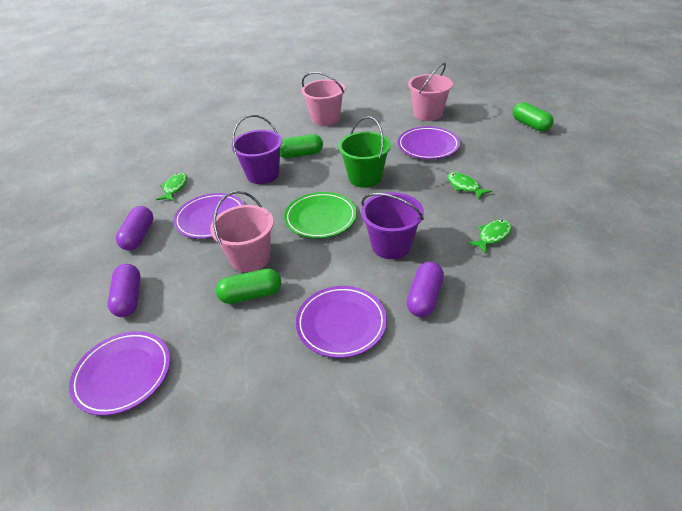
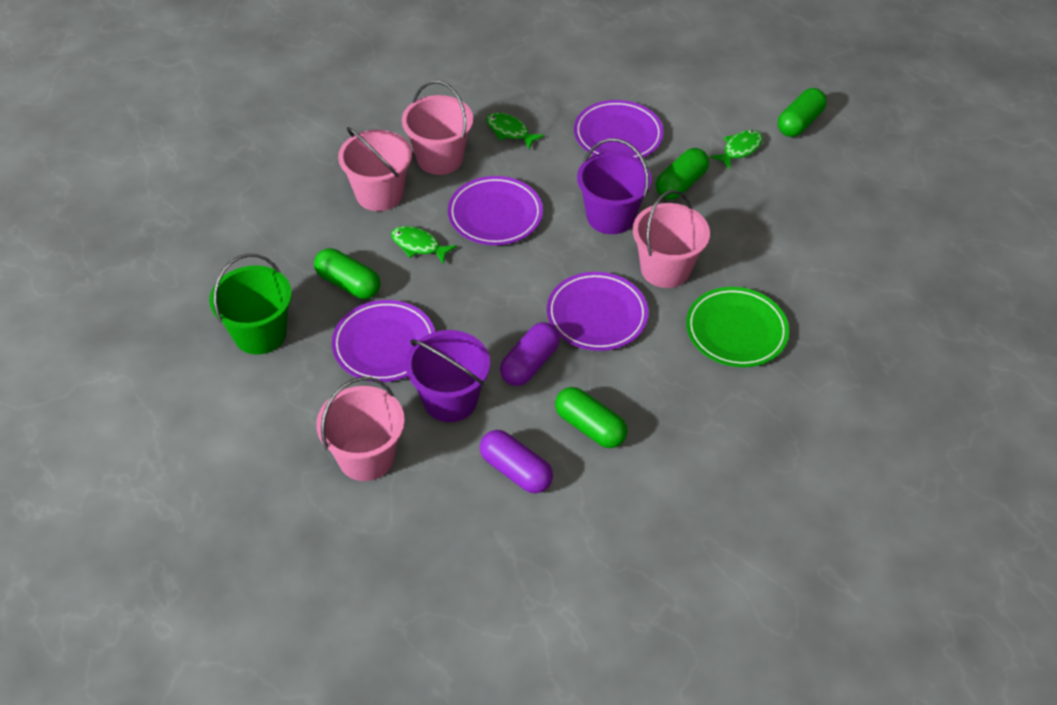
green capsule: [216,269,281,304] [280,134,323,158] [513,102,554,132] = 3 -> [314,248,380,299] [555,387,627,448] [656,148,709,200] [778,88,827,137] = 4
pink bucket: [210,191,274,272] [301,72,345,126] [408,63,453,121] = 3 -> [316,377,405,481] [338,127,412,211] [402,81,473,175] [633,190,710,288] = 4
purple capsule: [108,264,141,317] [116,206,153,251] [407,262,444,317] = 3 -> [480,430,553,493] [500,322,560,386] = 2

